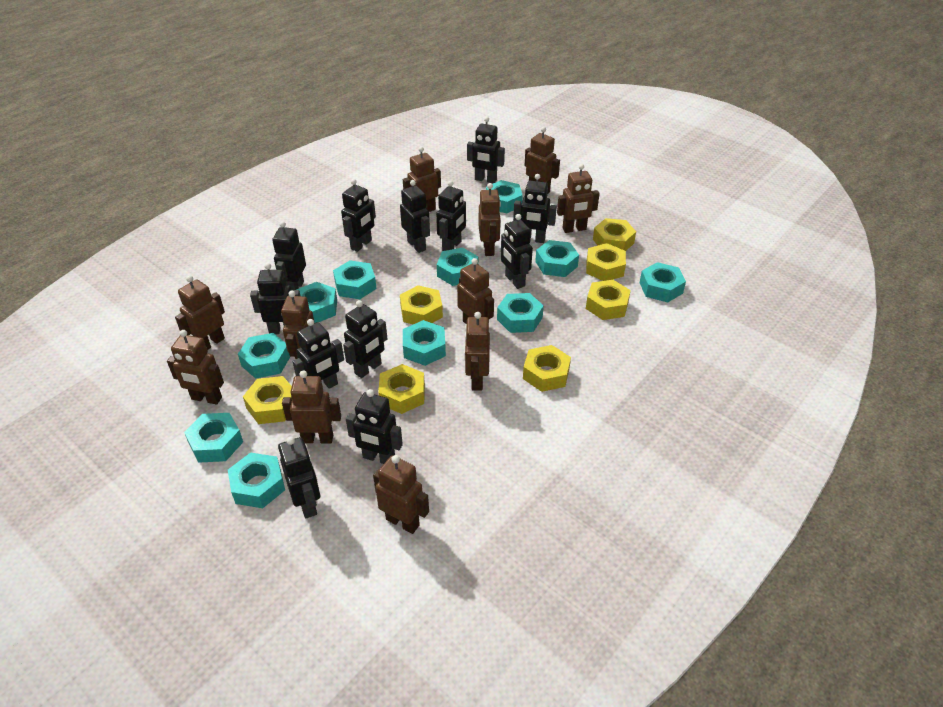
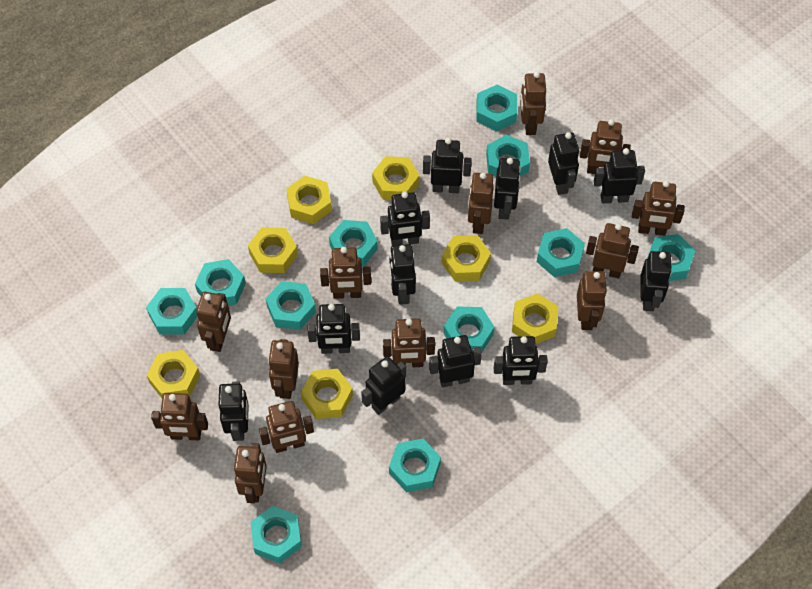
brown robot: [167,330,224,405] [175,275,225,350] [281,290,315,359] [282,370,341,444] [373,455,429,534] [403,146,441,212] [457,258,494,324] [464,312,490,391] [479,183,501,256] [525,127,560,193] [557,164,600,233] = 11 -> [151,393,208,440] [196,292,231,352] [234,443,267,503] [259,401,314,453] [268,339,299,399] [320,247,371,299] [383,318,435,367] [468,173,494,234] [520,72,546,135] [577,271,607,330] [580,119,631,174] [586,223,639,278] [632,181,685,236] = 13

